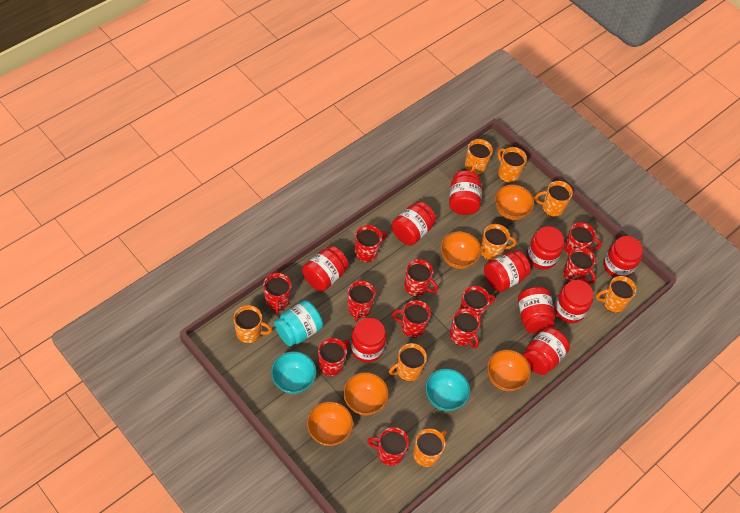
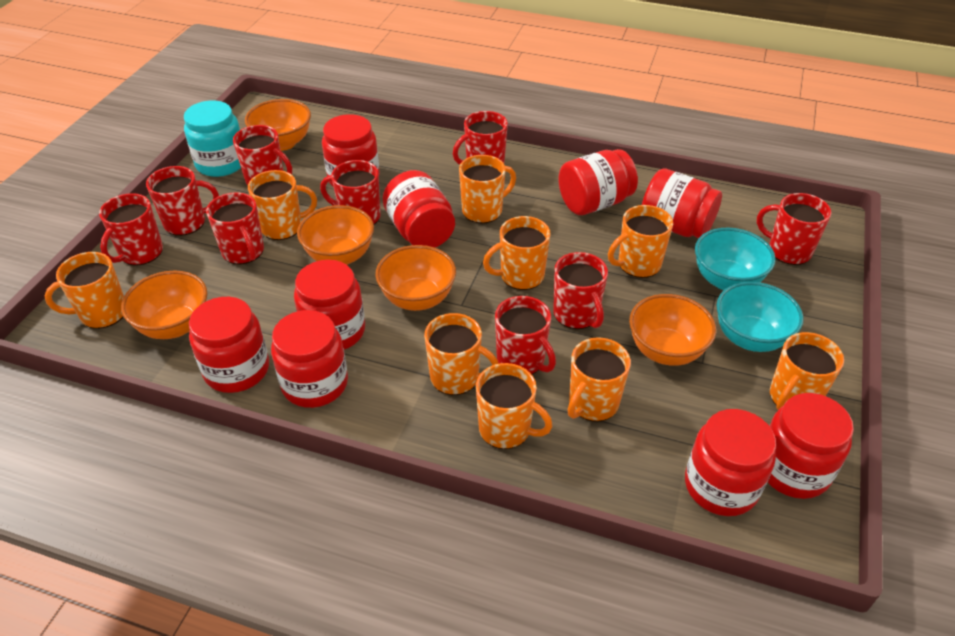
orange mug: [233,305,272,343] [389,343,427,381] [413,428,447,467] [465,139,493,175] [481,224,516,260] [497,147,527,183] [535,181,573,217] [596,276,637,313] = 8 -> [45,252,124,329] [248,170,317,240] [424,313,499,395] [459,155,516,223] [476,363,553,449] [483,216,551,290] [568,337,631,421] [608,205,673,278] [770,332,844,410] = 9
red jar: [302,246,349,291] [350,318,386,363] [392,202,436,245] [449,171,482,215] [484,250,531,292] [518,287,555,334] [523,327,570,375] [527,226,564,270] [554,280,593,323] [603,236,643,277] = 10 -> [189,297,269,393] [271,310,348,408] [294,260,365,350] [322,114,380,186] [383,170,455,248] [558,149,638,215] [642,168,722,238] [685,409,776,516] [767,393,854,499] = 9
red mug: [263,273,291,315] [318,338,349,376] [347,280,375,322] [355,225,387,262] [367,427,409,466] [392,300,431,338] [404,259,438,296] [450,308,481,348] [459,286,495,320] [563,247,596,284] [564,222,602,256] = 11 -> [99,193,163,266] [146,166,219,236] [206,192,264,264] [233,125,292,186] [320,160,381,225] [453,111,508,165] [495,296,556,374] [553,252,608,329] [757,193,831,265] = 9

